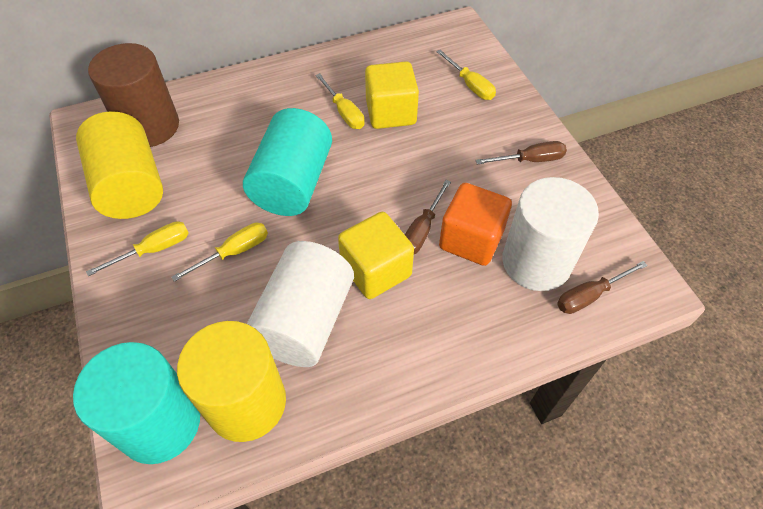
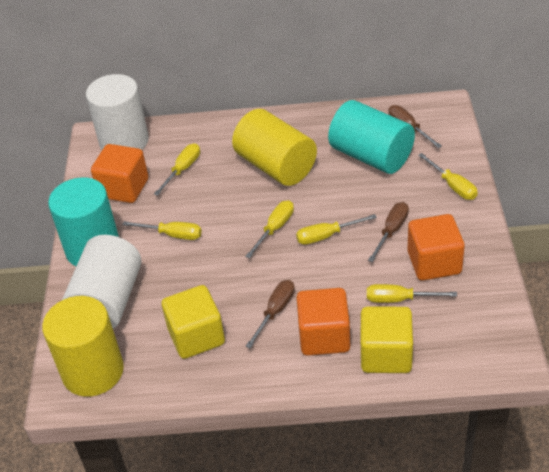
brown cylinder: [88,43,179,147] = 1 -> none = 0
orange cube: [439,183,512,266] = 1 -> [91,144,148,203] [297,288,350,356] [407,214,465,281] = 3
yellow screwdriver: [86,221,188,276] [171,223,268,282] [315,73,365,129] [436,50,496,100] = 4 -> [122,221,202,240] [154,143,200,196] [245,200,294,258] [296,214,377,245] [367,284,457,303] [418,153,478,200] = 6

